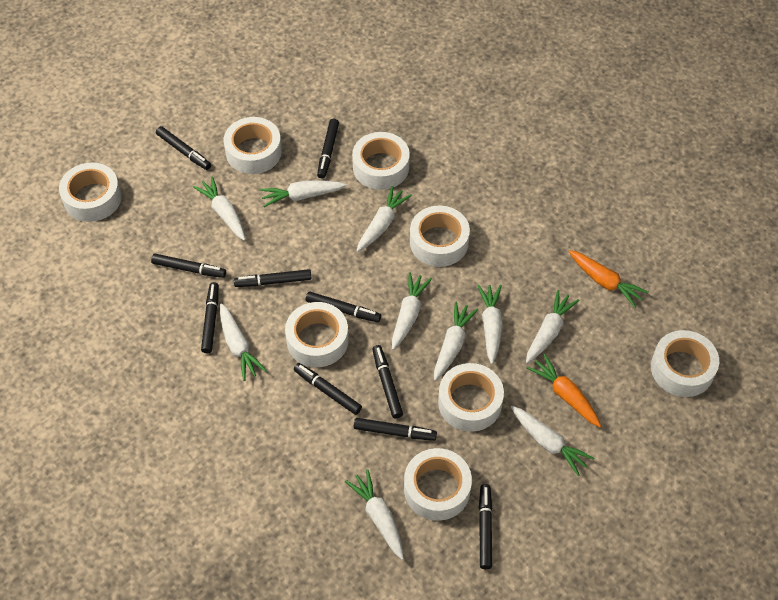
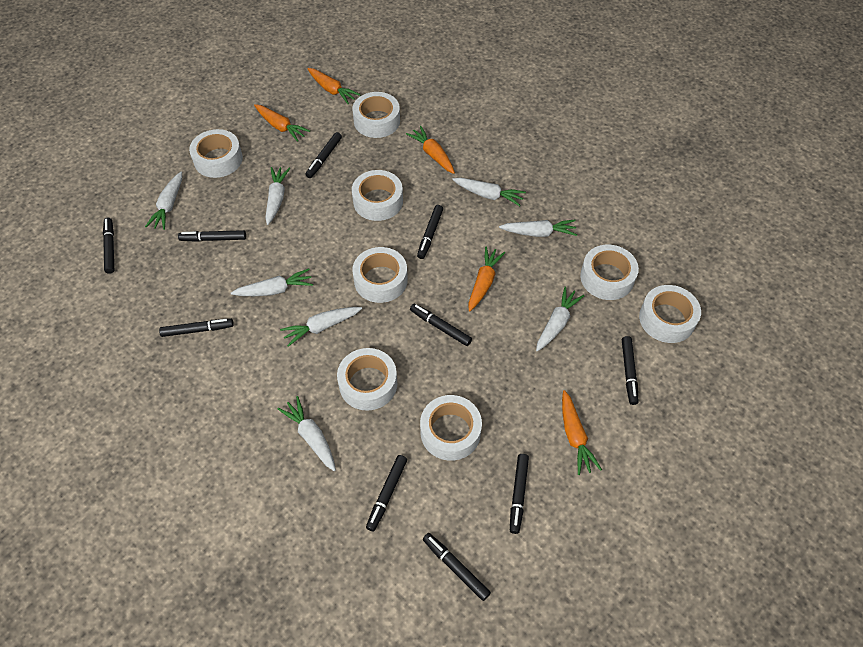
orange carrot: [527,354,601,427] [568,250,649,308] = 2 -> [254,104,310,142] [307,68,361,104] [406,126,455,174] [469,246,505,311] [562,390,602,475] = 5
white carrot: [193,176,246,241] [220,303,267,381] [260,180,347,207] [345,469,404,560] [357,186,412,252] [392,272,432,350] [434,302,478,381] [477,285,503,364] [511,406,594,476] [526,290,580,363] = 10 -> [145,172,182,230] [231,269,313,296] [265,167,290,225] [278,396,336,471] [280,307,362,347] [452,178,526,206] [499,220,577,237] [536,286,584,352] = 8

